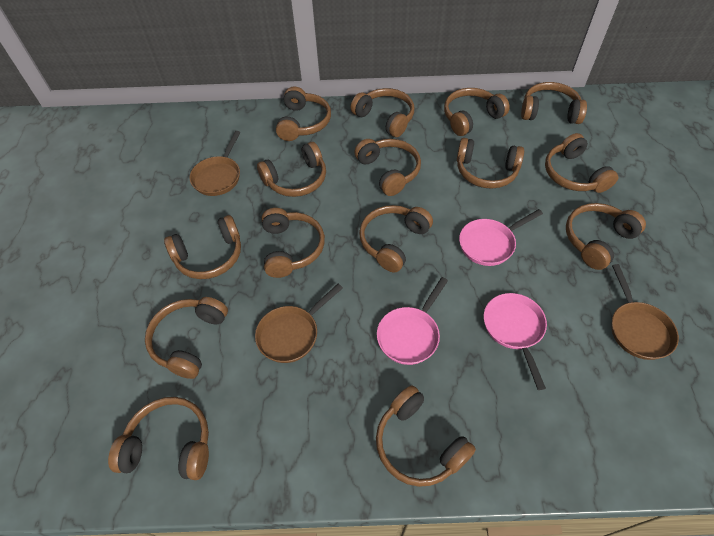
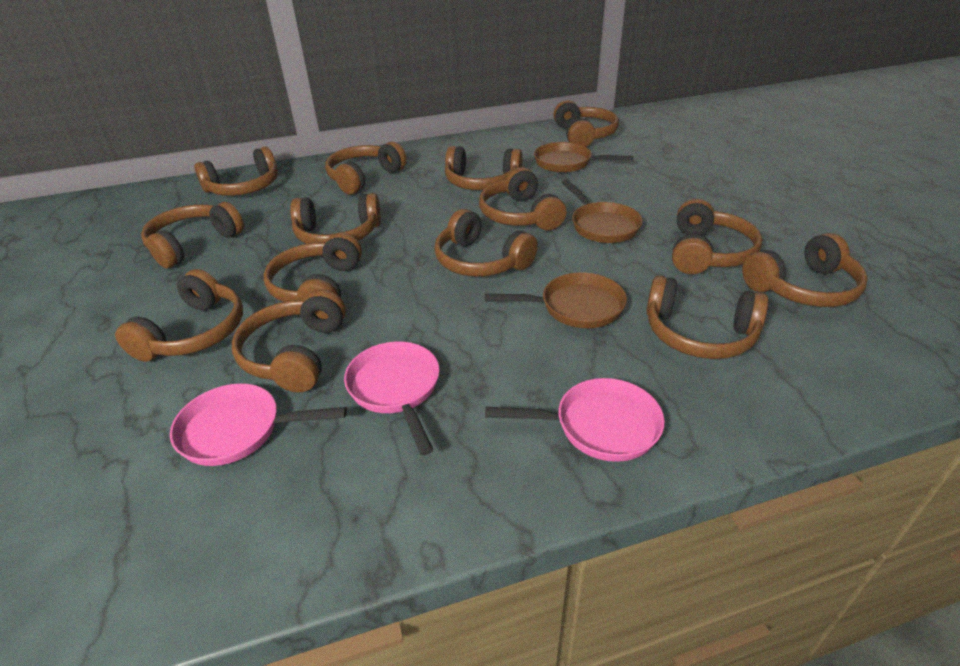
brown headphones: [108,397,209,480] [145,297,228,379] [164,215,241,279] [257,142,326,197] [262,208,325,278] [276,86,331,141] [351,88,414,137] [354,139,421,196] [359,205,433,272] [376,386,476,487] [444,88,510,136] [457,138,524,189] [521,82,587,124] [545,133,618,193] [566,203,646,270] = 15 -> [115,269,243,362] [141,202,244,268] [194,147,278,196] [232,289,346,392] [264,232,362,302] [290,193,381,244] [325,142,407,195] [434,209,538,276] [445,146,523,190] [479,167,567,230] [553,100,619,147] [646,275,769,359] [672,199,762,274] [742,233,868,307] = 14

